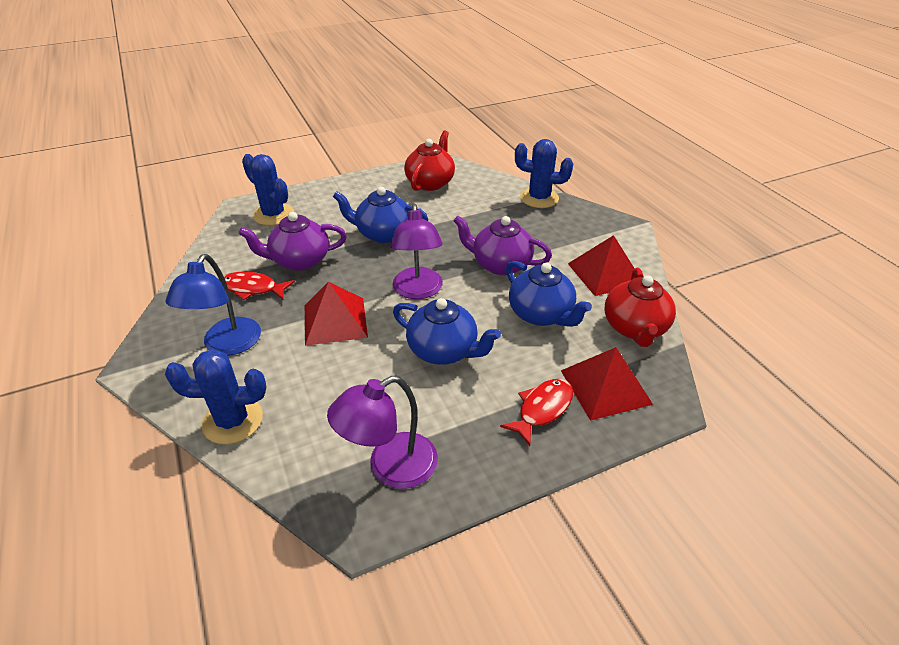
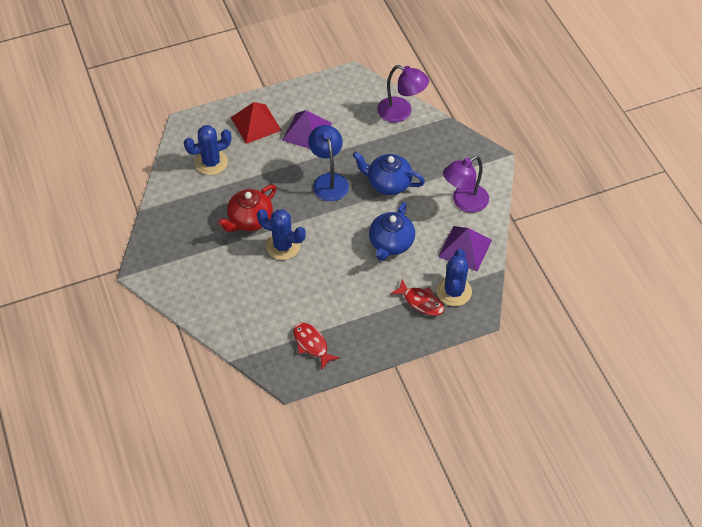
blue teapot: [333,187,429,243] [393,298,501,365] [506,261,592,327] = 3 -> [353,152,425,195] [369,202,415,261] = 2
purple pyramid: none = 0 -> [282,110,332,149] [438,226,492,271] = 2
purple teapot: [239,212,347,271] [453,216,552,275] = 2 -> none = 0
red pyramid: [305,282,368,346] [561,347,653,421] [568,235,635,296] = 3 -> [231,102,282,144] = 1
red teapot: [404,130,455,191] [604,268,676,347] = 2 -> [218,185,277,232] = 1

